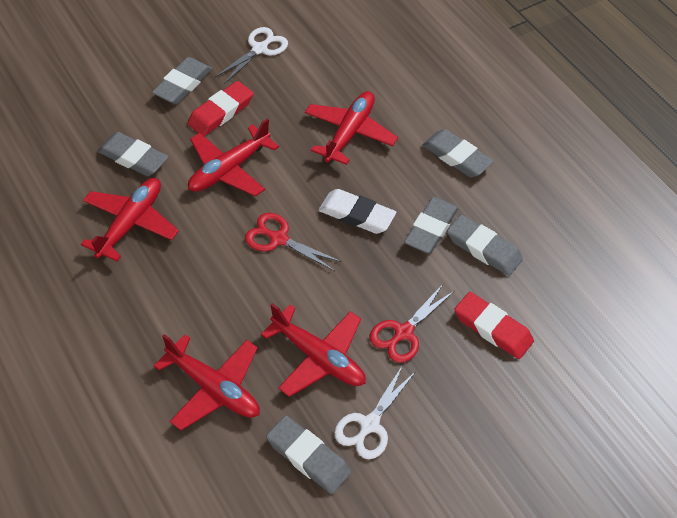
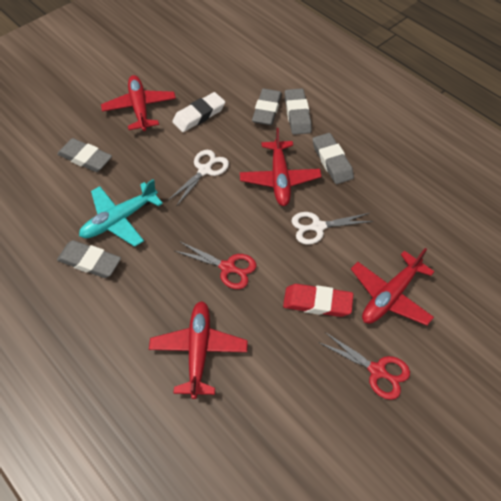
grey eraser: [98,132,169,176] [152,57,212,104] [266,416,351,494] [404,197,459,253] [422,129,494,177] [447,215,523,276] = 6 -> [57,138,112,172] [57,240,121,278] [252,89,282,125] [285,88,312,135] [313,133,354,184] = 5
red eraser: [187,81,253,136] [454,292,534,359] = 2 -> [283,284,353,317] = 1
red plane: [81,178,179,261] [154,334,260,430] [188,118,279,197] [261,303,366,397] [305,91,398,165] = 5 -> [101,75,176,131] [149,301,248,399] [240,128,322,206] [351,248,434,325] = 4
turquoise plane: none = 0 -> [79,179,163,247] = 1

